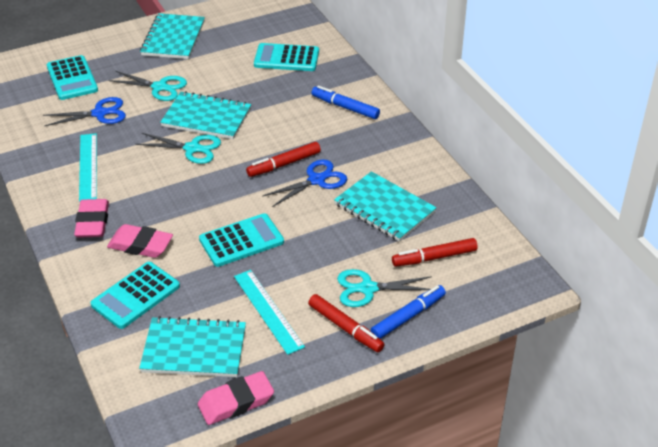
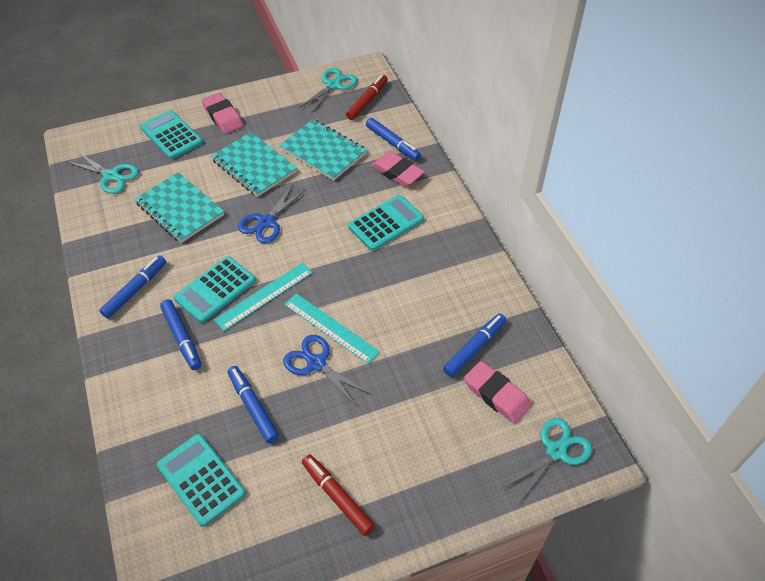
blue marker: [311,86,380,119] [371,285,446,339] = 2 -> [99,255,166,319] [160,300,201,370] [228,366,279,444] [366,118,421,161] [443,313,506,377] = 5
red marker: [246,142,321,177] [308,294,385,352] [392,238,478,267] = 3 -> [302,455,375,536] [346,75,388,120] = 2
turquoise notebook: [139,316,246,377] [140,13,205,59] [160,91,251,139] [334,171,437,242] = 4 -> [135,172,224,243] [211,132,297,197] [279,119,367,181] = 3

